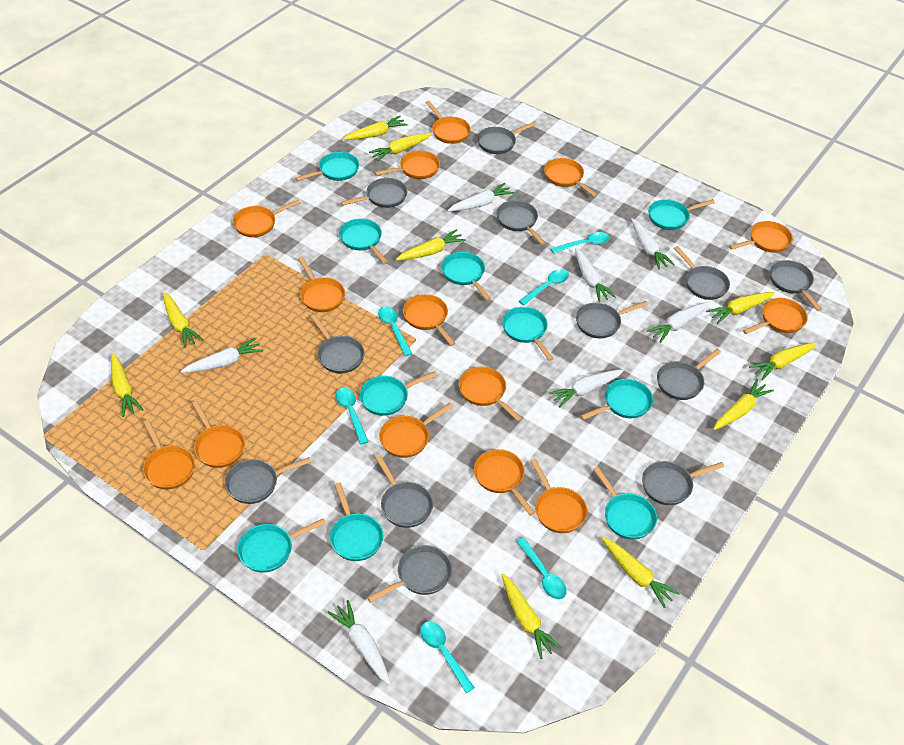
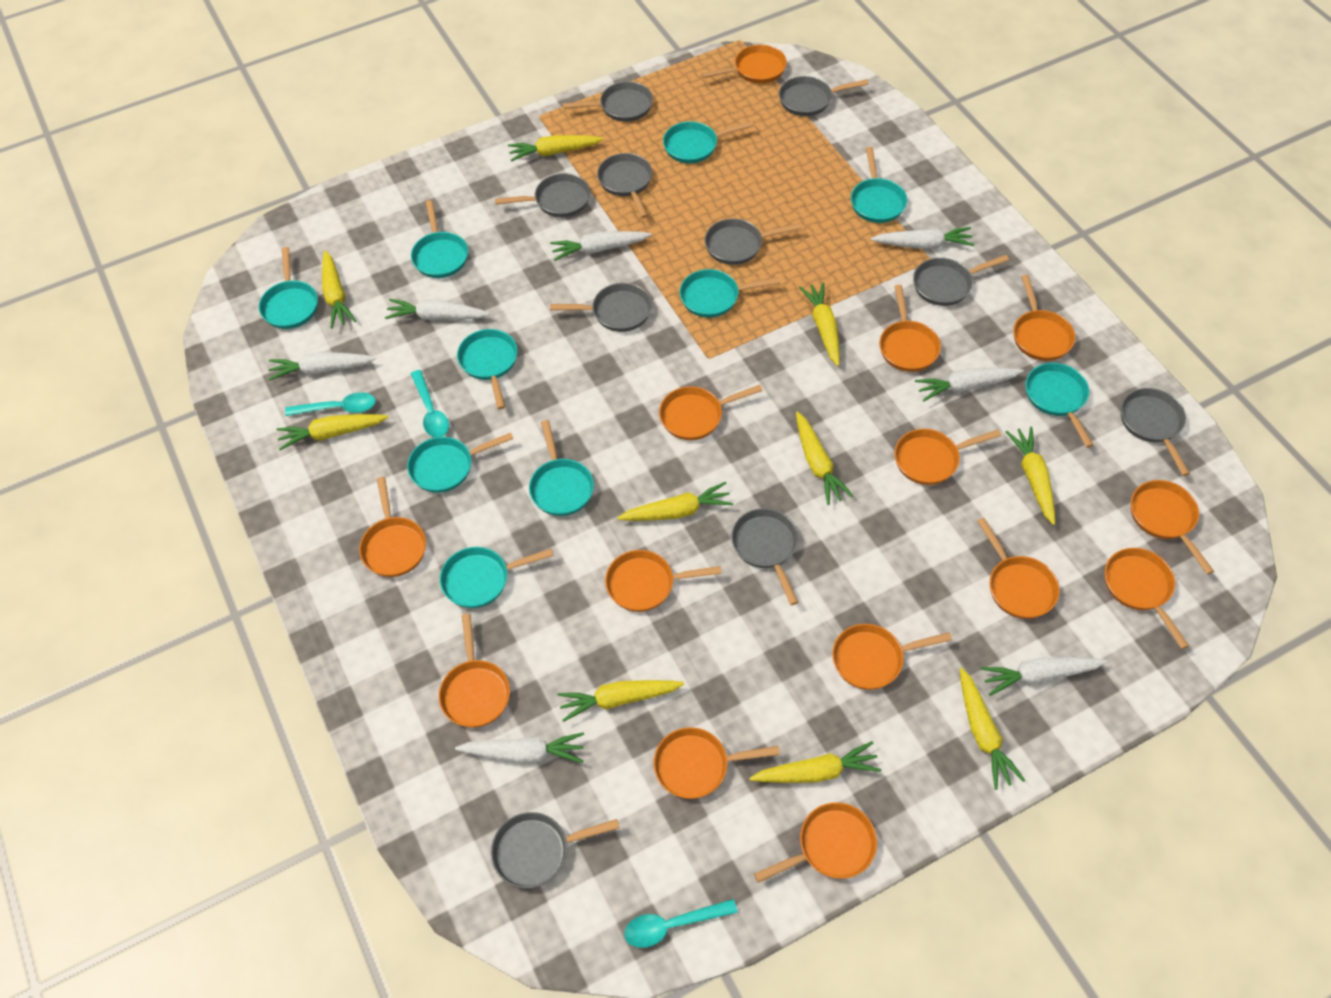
grey pan: [225,457,311,504] [311,315,365,373] [341,178,407,208] [367,545,452,603] [375,455,433,528] [477,121,537,154] [497,200,546,245] [576,301,648,338] [642,461,724,505] [657,349,721,400] [674,246,730,300] [770,260,822,311] = 12 -> [491,812,620,888] [495,173,590,217] [550,283,652,332] [563,81,653,122] [597,153,652,218] [705,218,802,265] [731,508,798,605] [779,76,868,116] [913,255,1009,306] [1121,388,1190,476] = 10
turquoise spoon: [336,387,369,444] [378,306,412,356] [420,621,474,693] [516,537,567,600] [519,269,569,305] [551,232,610,253] = 6 -> [285,392,376,416] [411,370,449,437] [624,899,738,948] = 3

